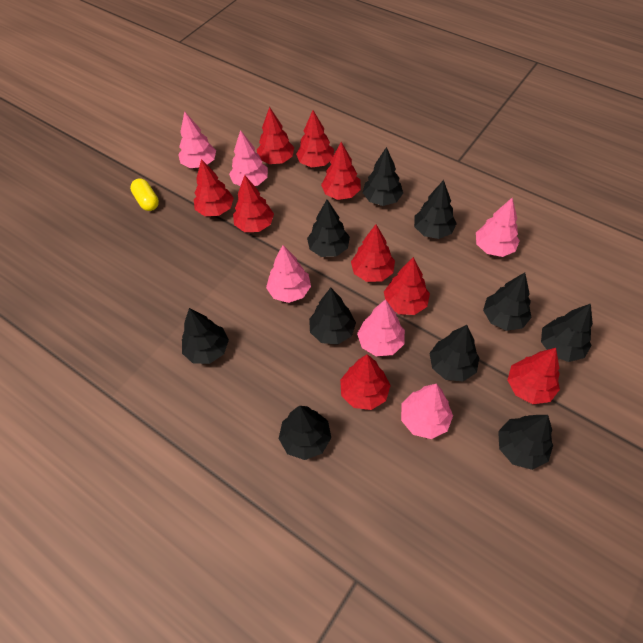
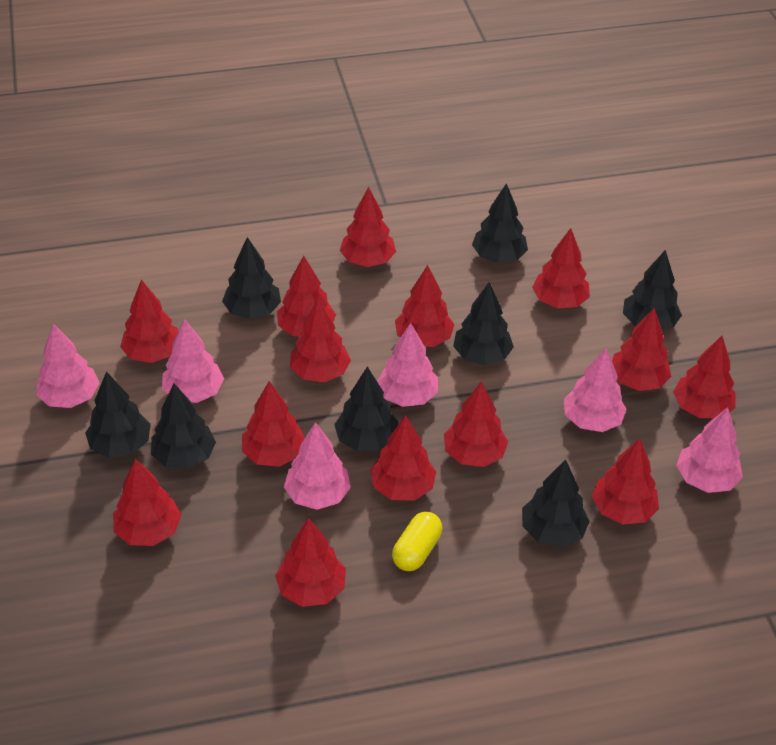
black tree: [182,308,229,364] [279,406,331,460] [307,200,350,257] [309,288,356,345] [363,147,403,206] [414,180,457,239] [430,325,479,381] [483,272,532,331] [498,415,553,470] [541,304,593,362] = 10 -> [85,371,151,458] [151,383,216,469] [222,237,281,319] [334,367,398,451] [453,282,514,365] [472,183,528,263] [522,459,590,547] [623,250,682,330] = 8
red tree: [194,159,234,216] [233,175,274,232] [257,107,294,164] [296,110,334,168] [321,142,361,200] [340,354,391,410] [351,224,395,282] [384,257,430,315] [507,348,560,404] = 9 -> [113,458,182,546] [120,279,178,363] [242,381,305,467] [275,518,346,607] [277,256,336,336] [290,299,351,382] [340,187,396,267] [370,415,436,501] [395,265,454,347] [444,381,508,467] [532,228,590,309] [592,438,659,525] [612,308,671,391] [673,336,736,418] = 14

